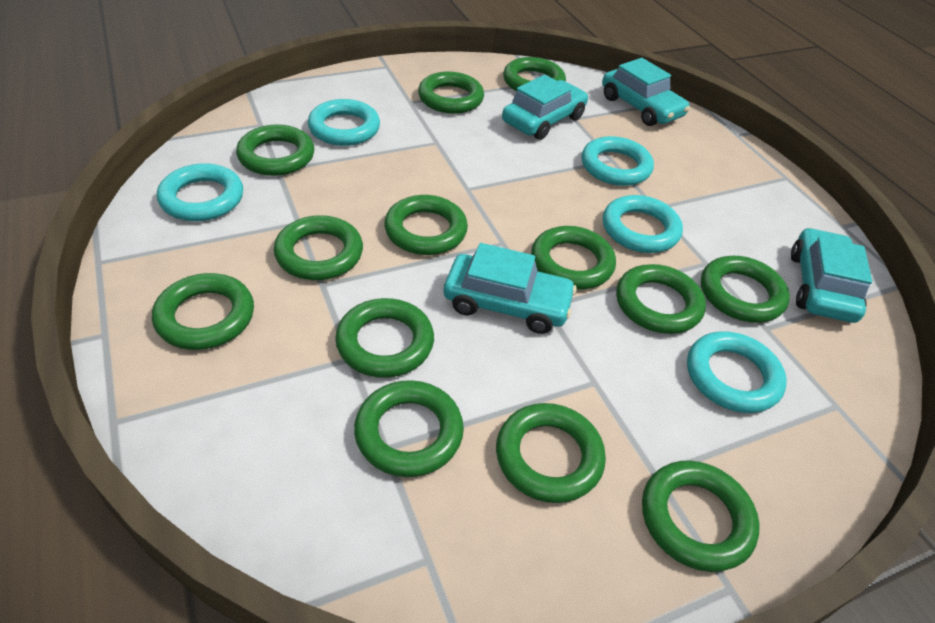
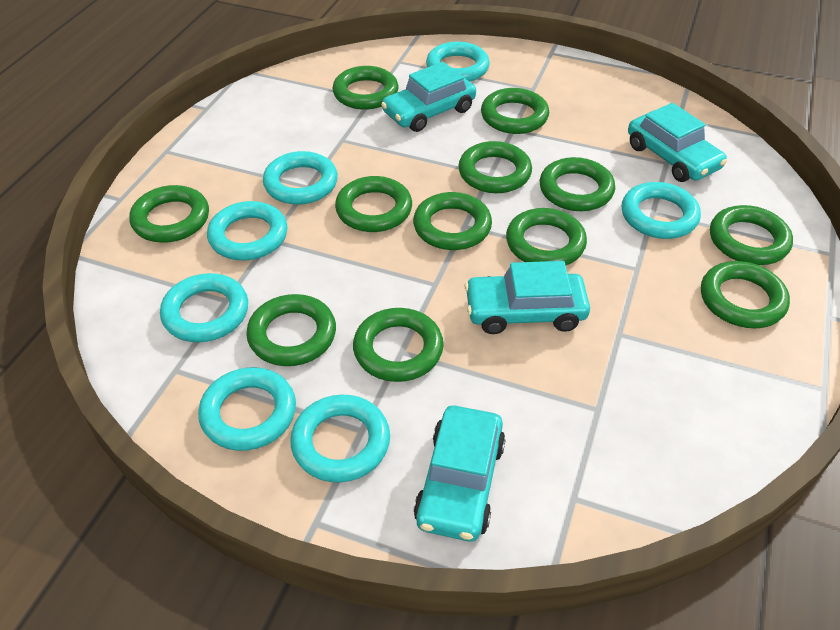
green ring: [152,273,254,350] [236,124,315,176] [274,215,363,280] [335,298,434,378] [354,380,464,477] [384,195,468,255] [418,71,484,114] [496,403,606,503] [503,57,566,91] [531,226,616,290] [616,264,706,334] [642,461,760,572] [701,256,790,323] = 13 -> [129,185,209,243] [246,294,336,366] [333,66,399,110] [335,176,412,232] [353,308,444,382] [413,192,492,250] [458,141,532,193] [481,88,549,134] [506,208,587,265] [540,157,615,211] [701,261,790,328] [710,205,793,265] = 12
turquoise ring: [157,163,243,221] [308,99,380,146] [582,136,654,186] [603,195,683,253] [687,331,787,413] = 5 -> [160,273,248,342] [198,367,296,451] [207,201,287,260] [263,151,338,205] [290,395,390,483] [426,42,490,82] [622,182,701,239] = 7

